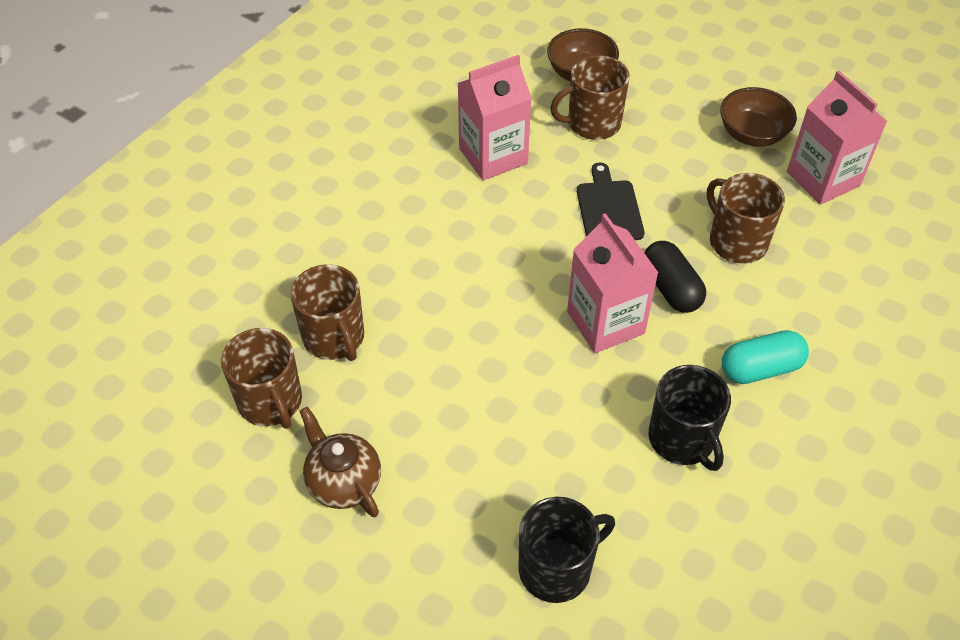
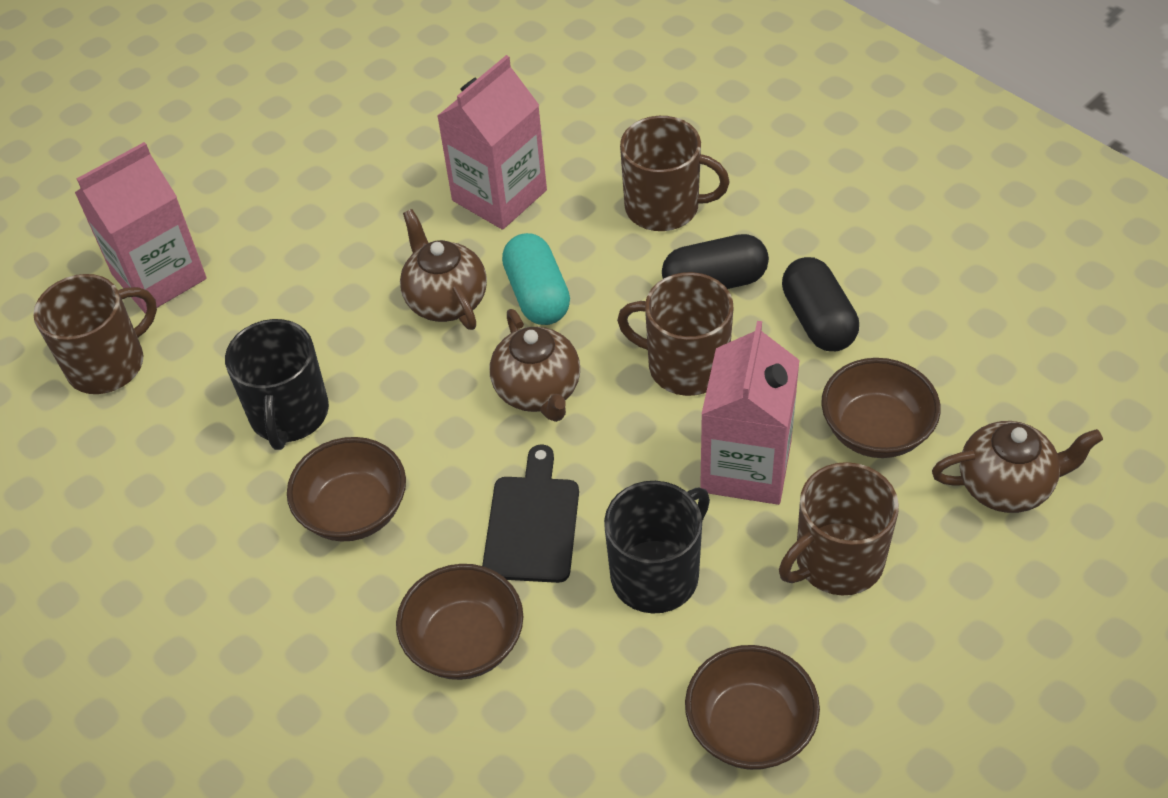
black capsule: [644,241,706,313] = 1 -> [662,234,769,289] [782,257,859,351] = 2
brown bowl: [547,28,619,81] [720,87,797,147] = 2 -> [287,437,406,541] [396,564,523,680] [685,645,820,770] [821,358,941,458] = 4
brown teapot: [299,407,381,517] = 1 -> [400,209,487,330] [490,309,580,422] [932,421,1103,513] = 3

